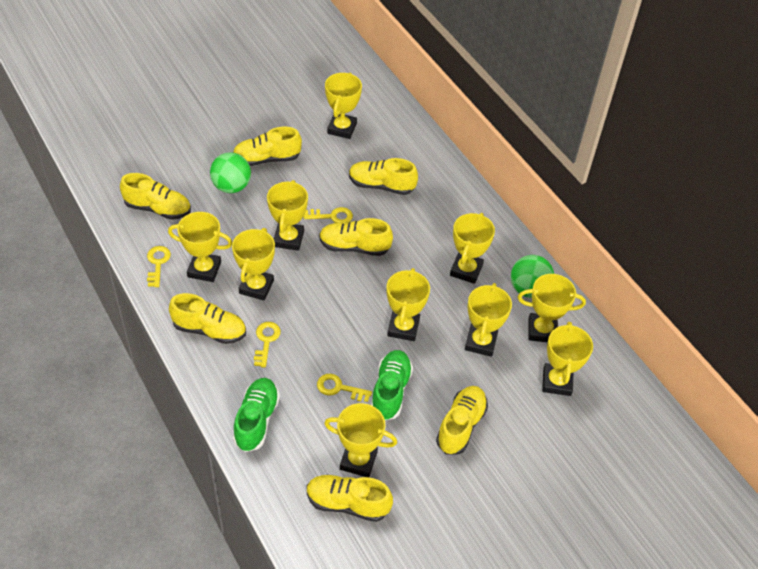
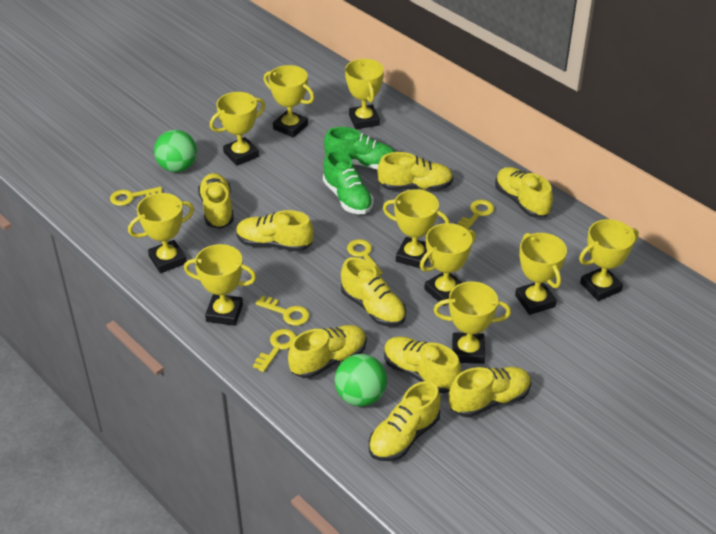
yellow key: [147,246,171,287] [254,322,281,368] [303,207,353,223] [317,374,372,402] = 4 -> [110,187,162,206] [253,329,297,372] [255,295,310,326] [347,239,383,275] [458,200,494,230] = 5
yellow shoe: [120,173,191,220] [169,293,246,344] [233,127,302,166] [307,475,393,522] [319,218,393,256] [349,158,418,195] [436,386,488,455] = 7 -> [198,173,234,229] [236,210,313,252] [288,325,367,378] [341,257,406,327] [369,381,441,461] [377,152,453,190] [384,336,462,393] [449,367,531,417] [495,167,553,218] = 9

